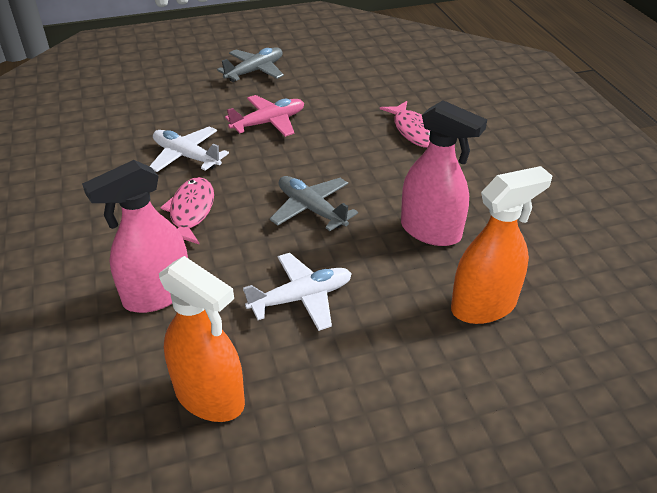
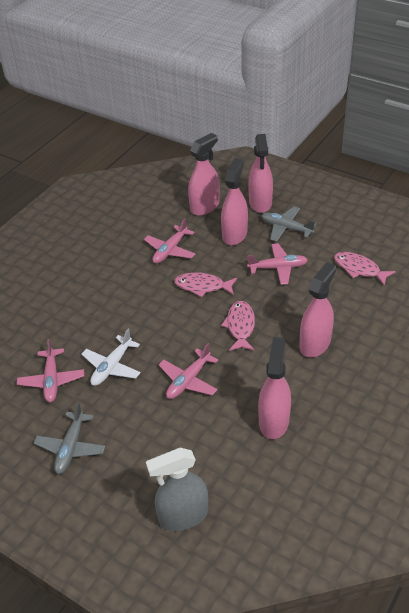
grey spray bottle: none = 0 -> [146,448,208,531] = 1
orange spray bottle: [159,256,245,422] [451,166,552,324] = 2 -> none = 0
pink fish: [160,177,214,245] [380,101,430,148] = 2 -> [174,272,237,297] [221,301,255,351] [334,252,395,286] = 3
pink plane: [225,95,304,137] = 1 -> [17,339,84,402] [144,218,196,264] [159,343,218,399] [247,243,308,285] = 4
pink spray bottle: [82,160,188,313] [401,100,487,246] = 2 -> [188,133,220,216] [221,158,248,246] [248,134,273,213] [258,337,291,439] [299,262,336,357] = 5
white plane: [150,126,229,172] [243,253,352,331] = 2 -> [81,329,141,386] = 1

